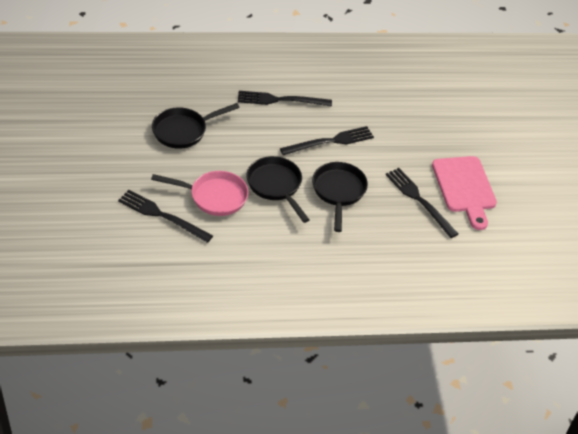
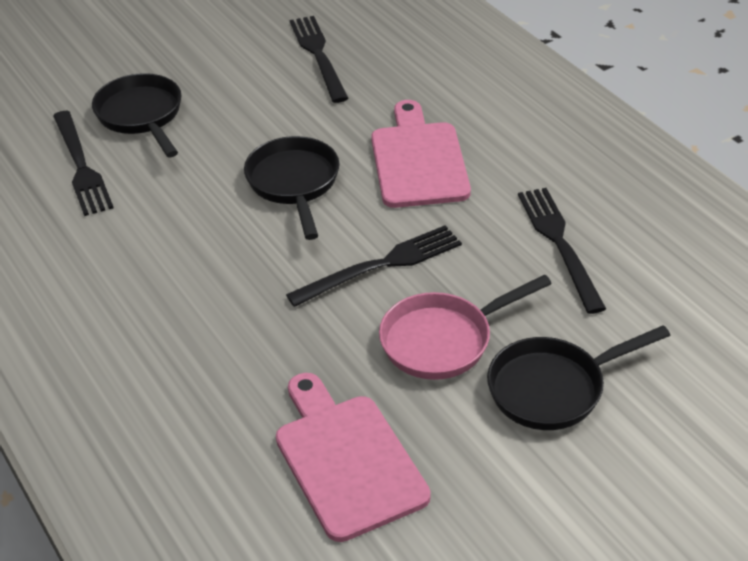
pink cutting board: [432,156,497,230] = 1 -> [276,373,431,542] [371,100,471,208] = 2

